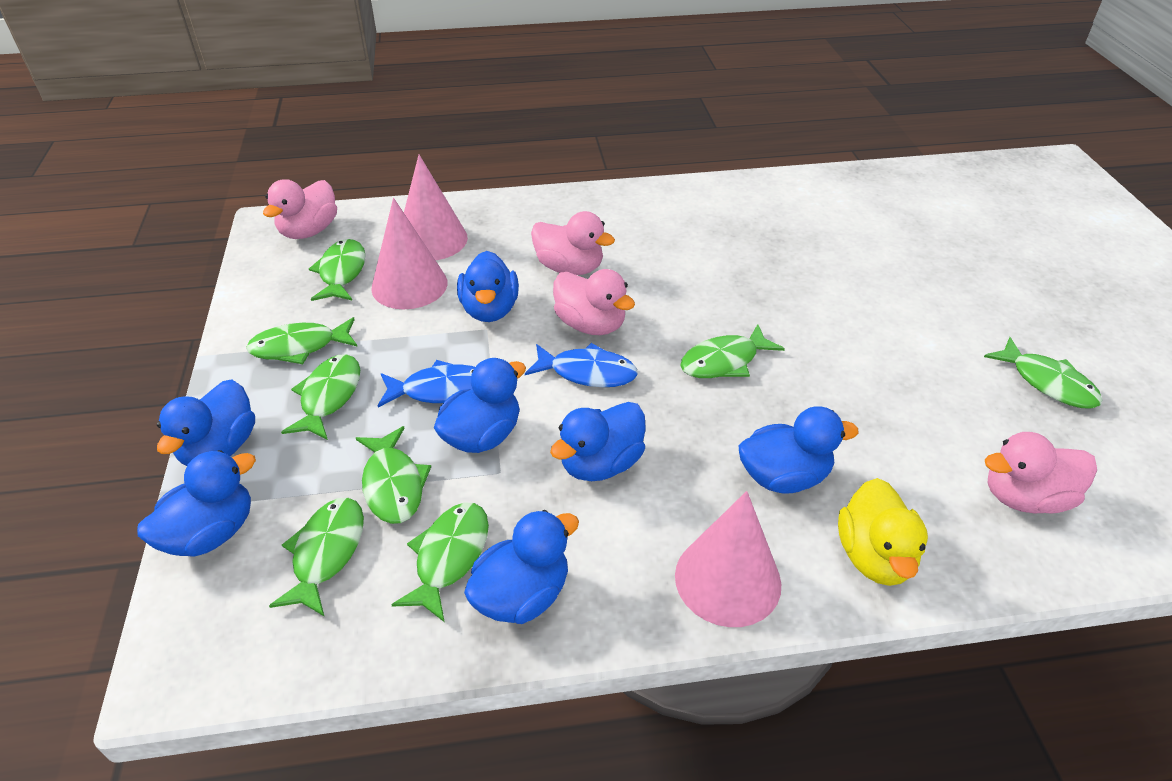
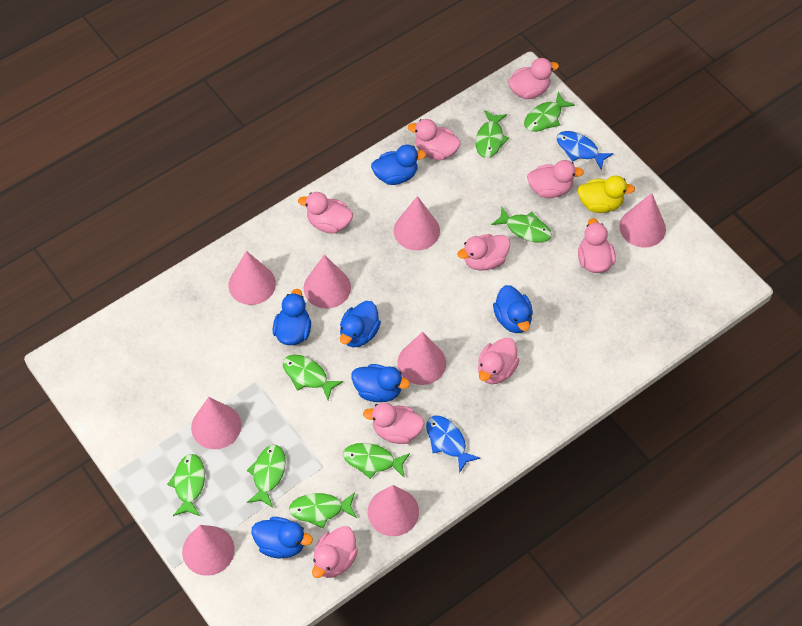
blue duck: [137,450,256,556] [157,379,255,466] [434,358,526,453] [457,251,519,322] [464,510,579,624] [550,402,646,481] [739,407,859,494] = 7 -> [252,517,313,558] [273,289,311,345] [340,301,381,347] [351,364,410,402] [371,145,426,185] [493,285,533,333] = 6
pink cone: [371,198,447,309] [404,155,468,260] [675,491,781,627] = 3 -> [182,525,235,576] [191,397,241,449] [228,251,276,305] [304,254,351,309] [368,485,419,536] [394,196,440,251] [397,332,446,385] [619,193,666,247] = 8
pink duck: [263,179,337,239] [531,211,615,275] [553,269,635,335] [985,432,1097,513] = 4 -> [298,192,353,233] [312,526,358,578] [363,403,424,444] [408,119,461,160] [457,234,510,271] [478,337,520,384] [508,58,559,99] [527,160,584,198] [578,218,616,273] = 9

